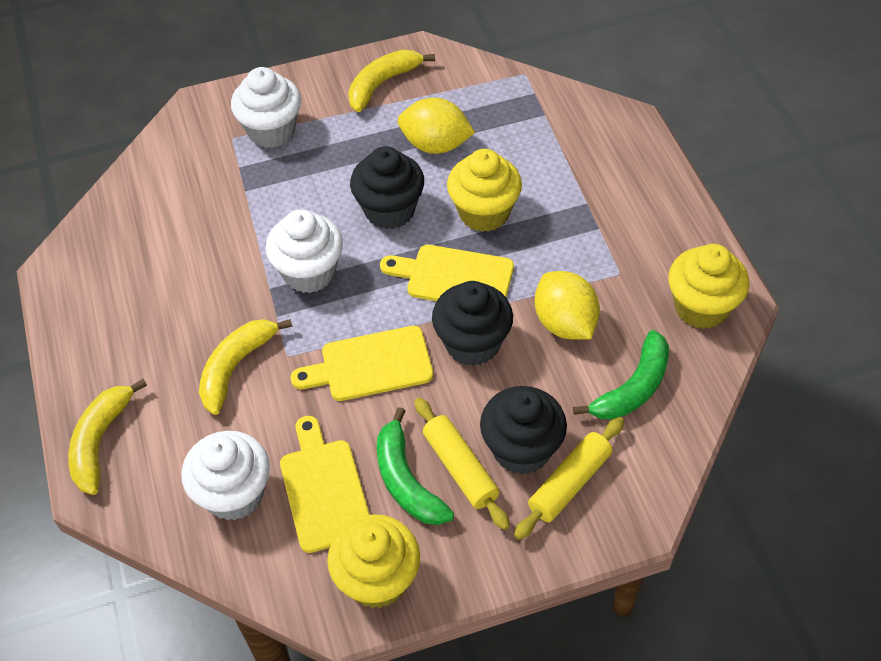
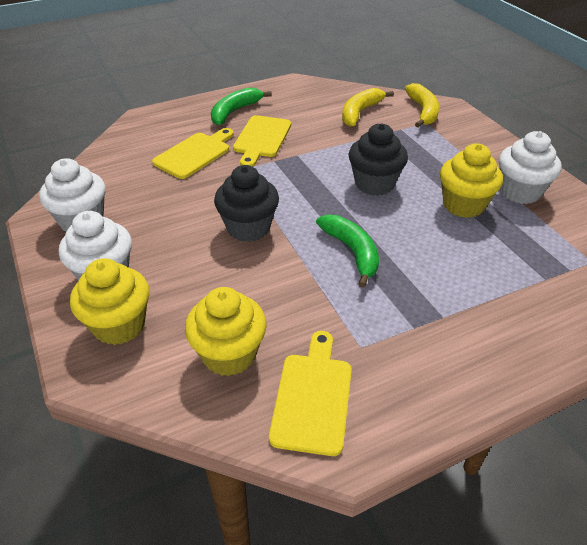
black cupcake: [350,146,424,229] [432,281,513,366] [480,386,567,475] = 3 -> [214,165,279,242] [349,123,408,196] = 2
yellow banana: [68,379,147,495] [199,319,292,415] [348,50,435,112] = 3 -> [342,88,394,127] [405,83,439,127] = 2
yellow lemon: [398,98,475,154] [535,271,600,340] = 2 -> none = 0
yellow rolling pin: [414,397,510,530] [514,417,624,540] = 2 -> none = 0

